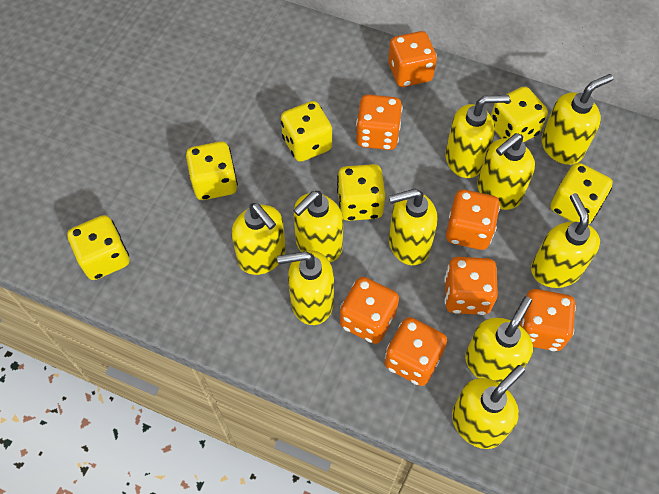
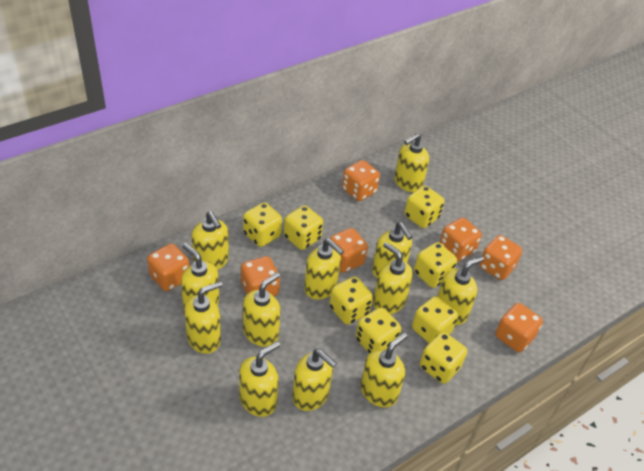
yellow dice: [67,215,129,280] [186,141,238,200] [281,101,332,162] [337,164,385,221] [491,86,548,142] [550,163,613,225] = 6 -> [243,202,282,247] [284,205,323,250] [329,277,373,325] [356,307,401,353] [404,186,444,228] [412,296,458,343] [414,242,457,288] [420,332,468,384] = 8
yellow soap dispenser: [232,203,286,275] [277,250,334,325] [293,191,343,262] [389,189,437,265] [445,95,510,178] [452,365,525,449] [465,296,533,383] [477,133,535,210] [531,193,600,288] [542,74,613,165] = 10 -> [181,243,219,309] [184,281,223,354] [191,211,229,270] [239,341,280,417] [243,272,281,347] [292,349,337,411] [304,239,344,300] [361,333,408,408] [372,222,413,278] [373,242,413,314] [394,133,429,192] [437,256,484,325] = 12

